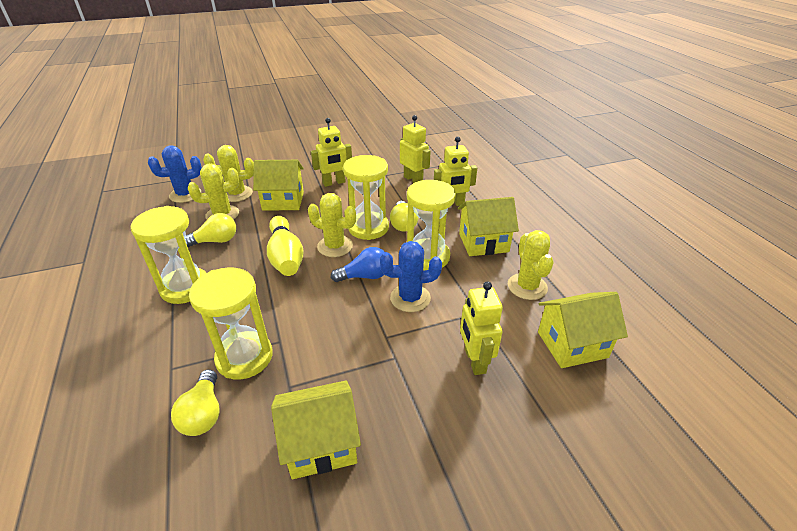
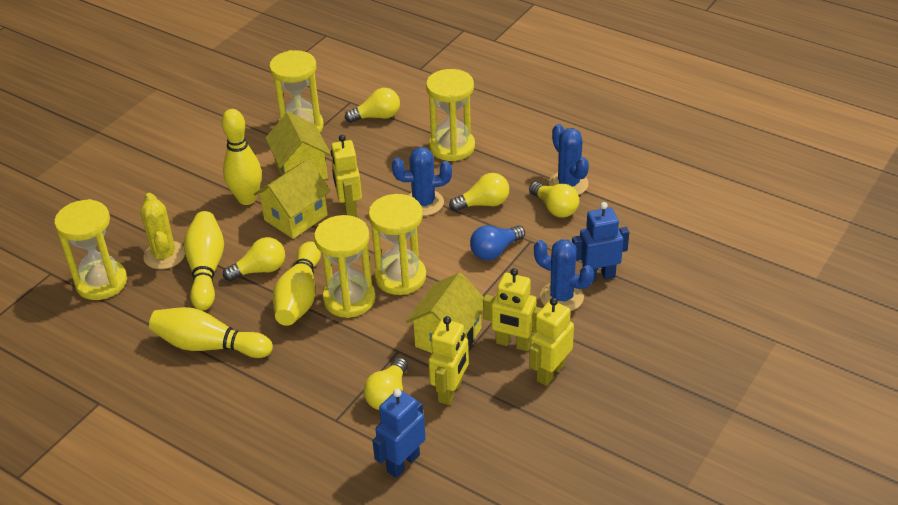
blue cactus: [148,145,202,203] [380,241,442,312] = 2 -> [392,147,452,216] [534,239,594,311] [549,124,589,195] = 3
blue robot: none = 0 -> [372,388,426,478] [572,202,629,282] = 2
yellow bowling pin: [267,216,304,276] = 1 -> [149,307,273,358] [184,211,224,310] [222,109,262,205] [272,241,321,326] = 4
yellow cactus: [188,164,239,219] [203,145,254,202] [308,193,356,257] [508,230,554,300] = 4 -> [141,193,185,269] = 1
yellow hourglass: [131,206,206,304] [189,267,273,380] [343,155,389,240] [407,180,456,270] = 4 -> [54,199,127,300] [269,50,324,132] [314,215,376,318] [368,194,426,295] [426,69,475,161] = 5
yellow house: [253,160,304,211] [271,380,361,479] [458,197,519,256] [538,292,628,368] = 4 -> [254,159,331,239] [265,112,331,180] [406,272,484,353] = 3
yellow light bulb: [171,369,220,436] [185,213,236,247] [390,201,418,232] = 3 -> [223,237,285,281] [345,88,400,123] [363,357,408,410] [449,173,509,212] [529,182,579,218] = 5

